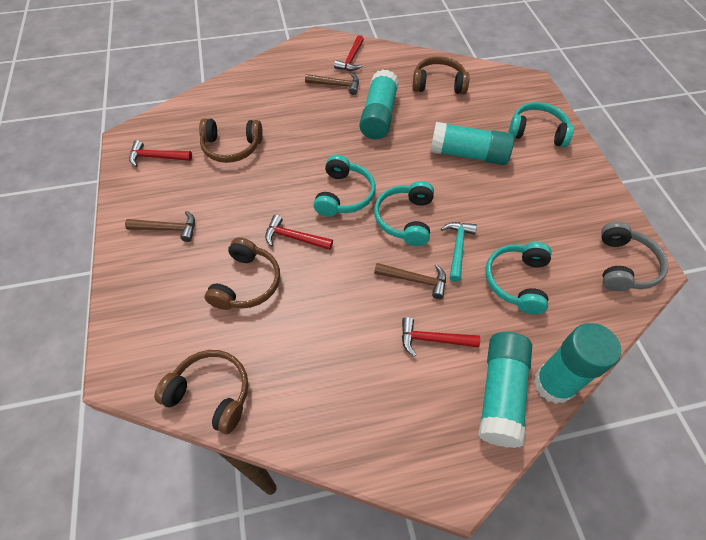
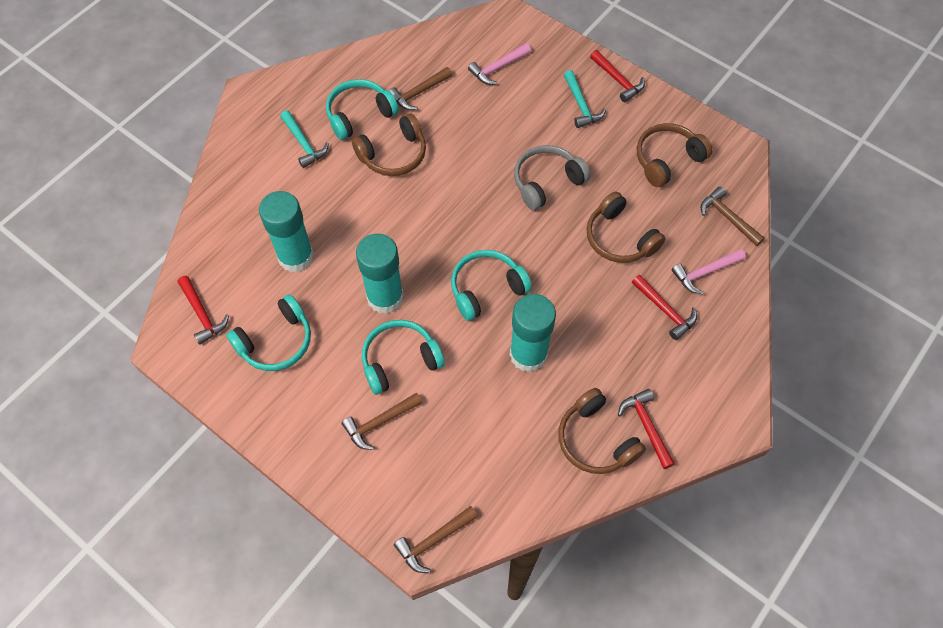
brown hammer: [125,211,195,242] [305,73,359,95] [374,263,446,299] = 3 -> [341,392,422,450] [389,67,452,110] [394,506,478,573] [701,187,765,246] = 4
pink hammer: none = 0 -> [468,43,531,85] [672,249,746,294] = 2
turquoise glue stick: [359,69,399,140] [430,122,514,165] [478,332,532,448] [534,323,621,404] = 4 -> [259,191,314,273] [356,234,404,314] [510,294,556,372] = 3
turquoise hammer: [441,222,477,282] = 1 -> [280,110,329,168] [564,70,606,128] = 2

